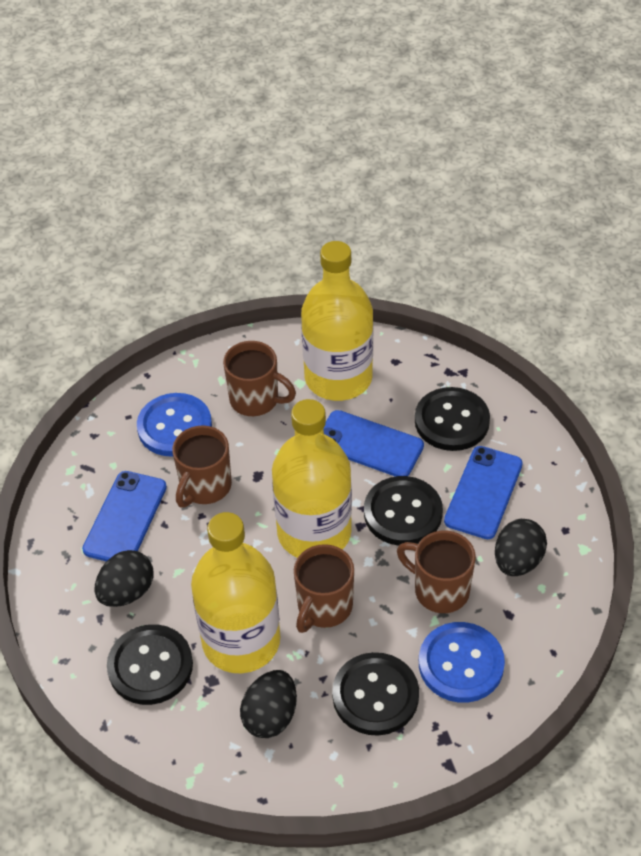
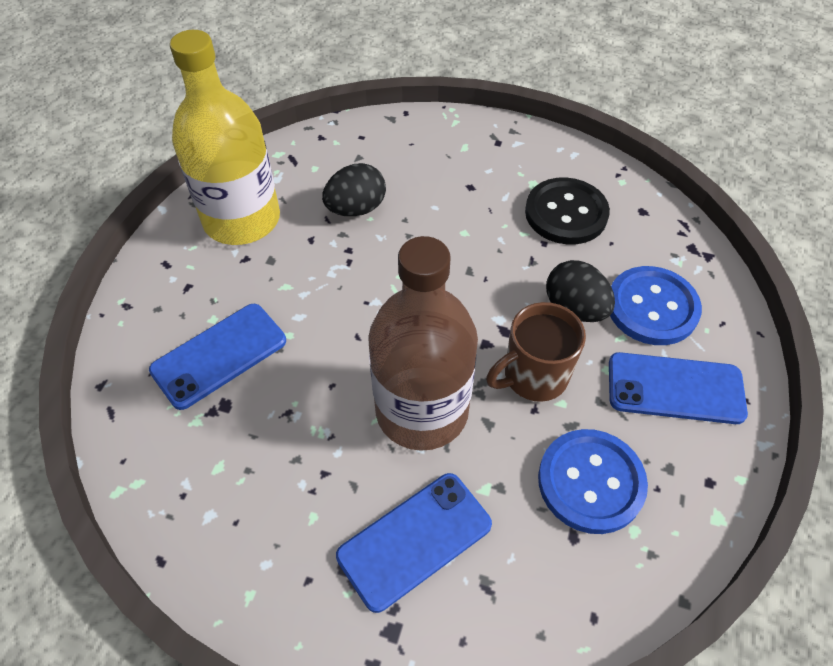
black button: [107,624,193,705] [332,652,419,736] [364,476,443,546] [415,387,490,451] = 4 -> [525,177,610,245] = 1
black egg: [94,550,154,607] [240,670,297,738] [495,519,547,576] = 3 -> [322,163,386,216] [546,260,615,322] = 2
brown bottle: none = 0 -> [368,236,478,451] = 1
brown mug: [172,425,232,508] [223,341,296,416] [294,544,354,633] [397,531,476,613] = 4 -> [486,302,586,402] = 1
yellow bottle: [191,512,280,673] [272,399,352,558] [301,241,373,401] = 3 -> [170,30,280,245] = 1

